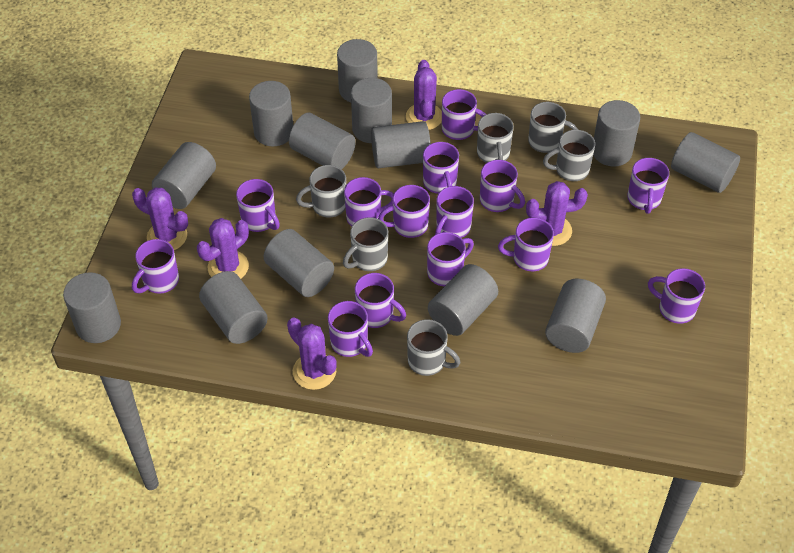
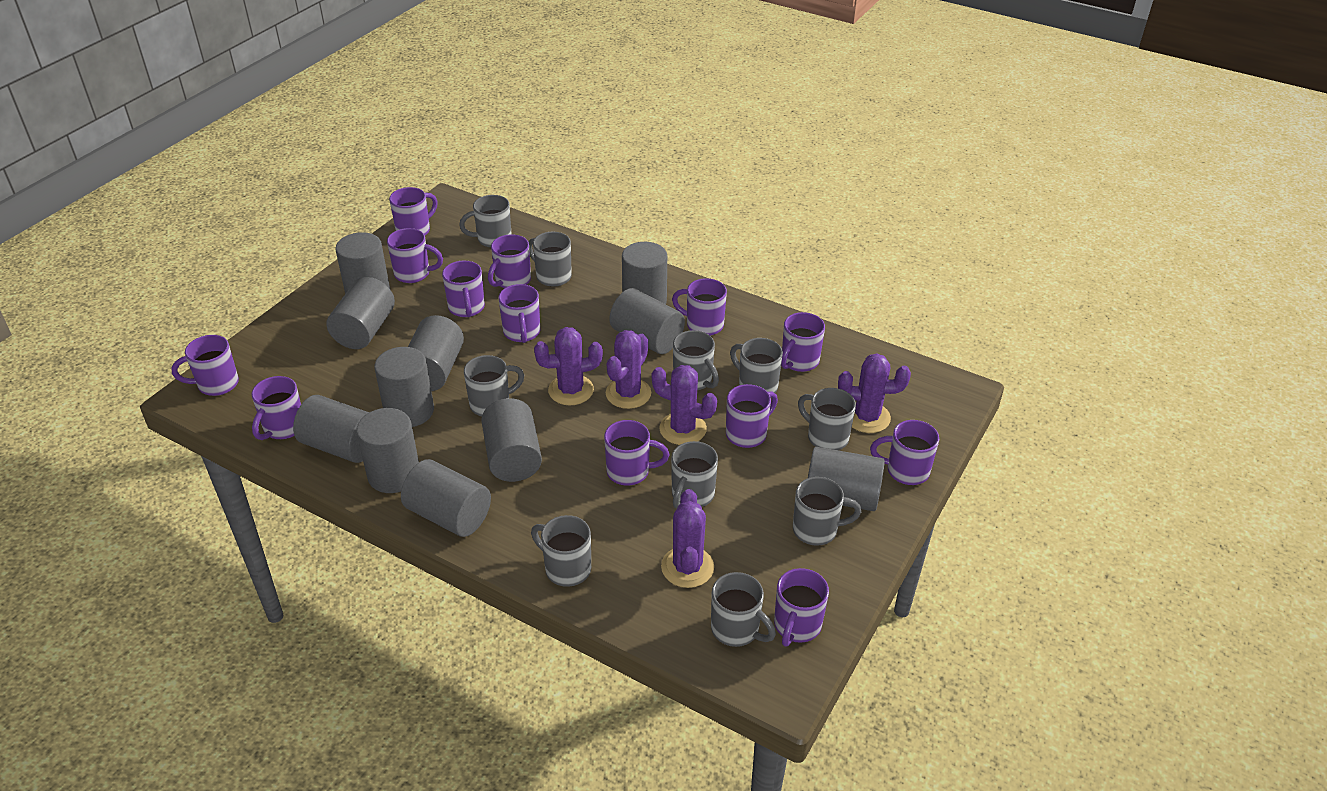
grey cylinder: [63,272,121,343] [152,142,216,209] [199,271,268,344] [249,81,293,146] [264,229,334,297] [289,113,356,169] [337,39,378,102] [351,78,392,143] [371,121,431,168] [428,264,498,336] [545,279,606,353] [593,100,640,167] [671,132,740,193] = 13 -> [293,395,369,463] [327,277,395,349] [335,232,390,294] [356,408,419,493] [374,347,434,427] [401,459,491,537] [408,315,464,391] [481,398,542,482] [609,288,685,354] [622,242,667,304] [808,447,885,511] = 11
grey mug: [296,165,346,217] [343,217,388,271] [407,319,461,376] [477,113,514,163] [528,102,578,153] [543,130,595,181] = 6 -> [459,195,511,248] [464,355,524,416] [528,232,572,287] [531,515,591,587] [671,441,718,509] [673,330,719,390] [711,572,776,647] [730,338,783,393] [793,477,861,546] [798,388,856,450] = 10
purple mug: [132,239,179,294] [236,179,280,232] [328,301,373,357] [344,177,394,226] [355,273,406,328] [378,185,430,238] [423,142,459,194] [427,232,474,286] [435,186,474,238] [442,89,486,140] [480,160,525,212] [498,218,554,271] [627,158,669,214] [648,268,705,324] = 14 -> [172,335,239,396] [251,376,301,440] [387,228,443,283] [389,187,438,235] [442,261,485,317] [488,234,531,288] [499,284,540,343] [604,420,669,486] [672,278,727,336] [726,384,778,448] [774,568,829,647] [781,312,825,372] [870,420,939,485] = 13

